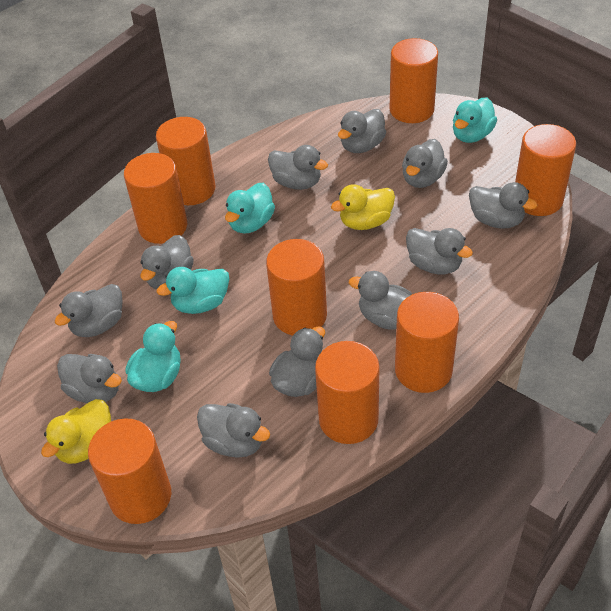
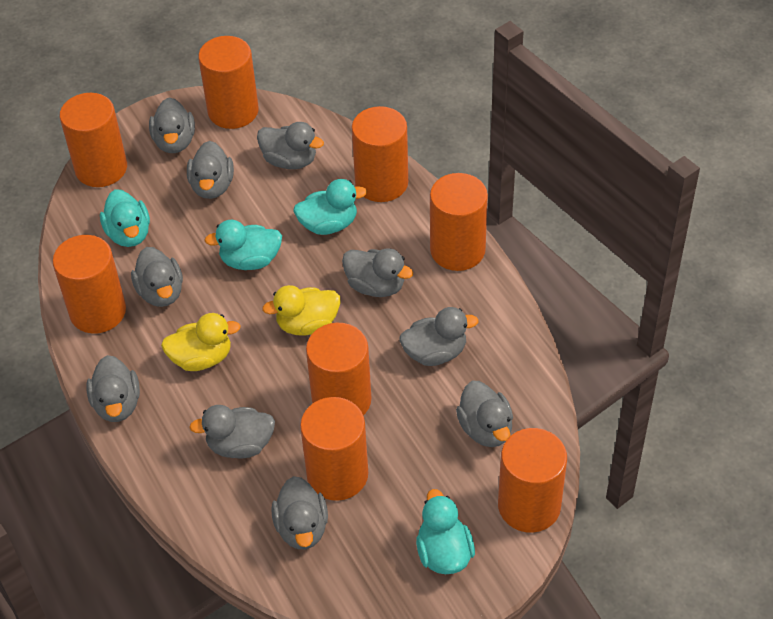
grey duck: [54,284,122,337] [57,354,122,403] [140,235,194,289] [197,403,270,458] [268,145,328,190] [269,326,325,397] [338,109,386,153] [349,271,412,329] [402,139,448,188] [406,228,473,275] [469,182,537,229] = 11 -> [86,355,140,422] [131,247,183,307] [149,98,195,153] [187,141,234,199] [189,405,275,459] [257,122,324,169] [271,476,328,549] [342,248,414,297] [399,307,479,366] [456,381,513,447] = 10

